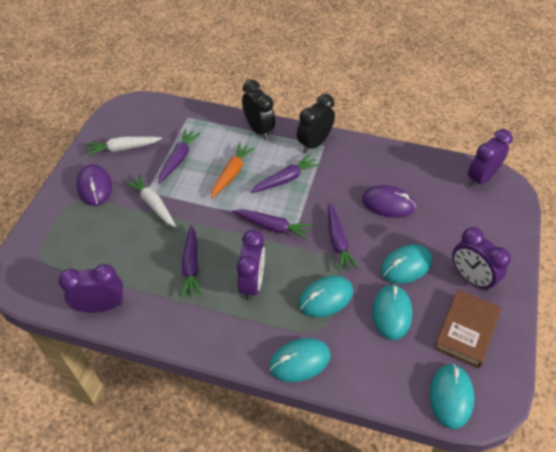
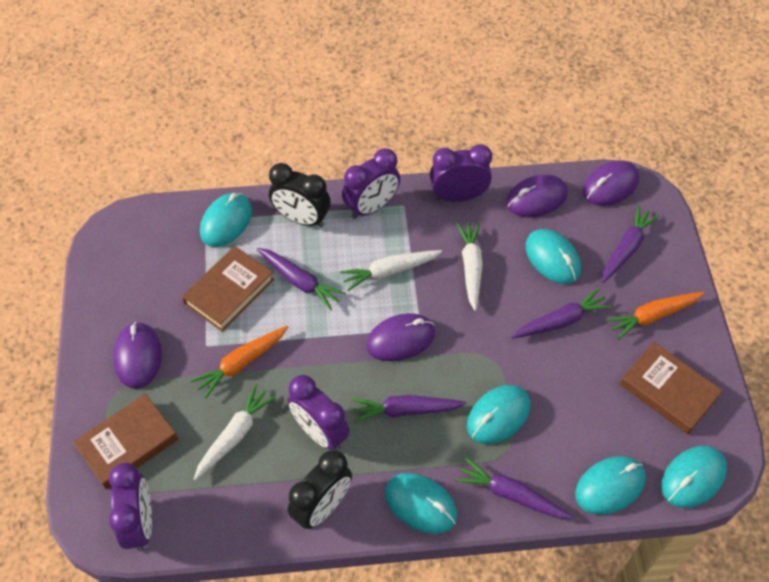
brown book: [434,289,501,368] = 1 -> [73,394,178,489] [182,246,274,331] [620,342,723,434] = 3
orange carrot: [211,143,255,198] = 1 -> [190,326,288,399] [606,292,705,340] = 2
purple mouse: [77,164,112,206] [362,185,416,218] = 2 -> [113,322,162,389] [366,313,435,362] [506,174,568,217] [583,160,639,206] = 4
turquoise mouse: [269,338,331,382] [299,276,353,317] [372,284,412,340] [381,244,432,284] [430,364,474,429] = 5 -> [200,193,252,247] [385,473,457,534] [467,385,530,444] [525,229,581,284] [575,456,646,515] [662,446,727,508] = 6
white carrot: [86,136,162,156] [124,174,176,227] = 2 -> [194,384,276,480] [340,250,442,291] [456,222,483,311] = 3

